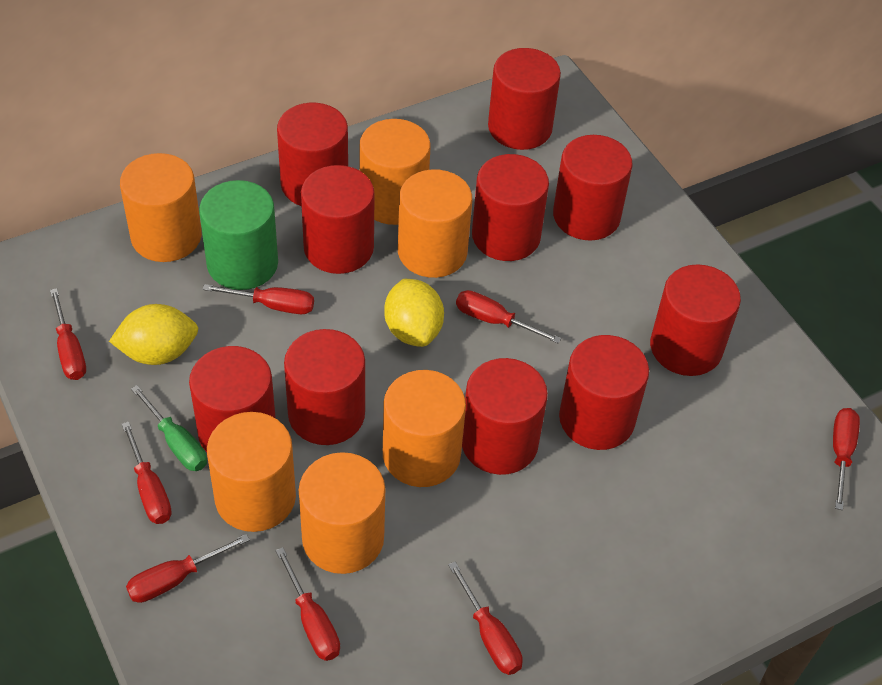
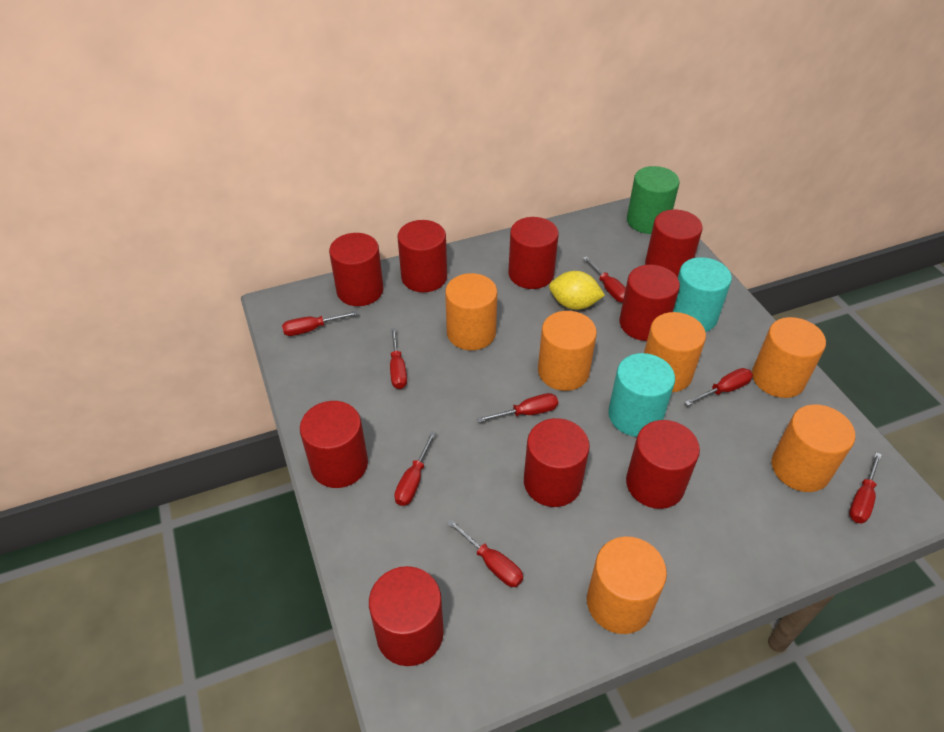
green screwdriver: [131,385,207,471] = 1 -> none = 0
red cylinder: [189,346,276,452] [277,103,348,206] [284,329,365,445] [301,165,375,274] [462,358,548,475] [472,154,549,261] [488,48,561,150] [553,135,633,241] [559,335,649,450] [650,264,741,376] = 10 -> [300,401,368,488] [329,233,384,306] [369,566,444,666] [398,220,447,292] [508,217,559,289] [524,418,590,507] [620,265,680,341] [626,420,700,509] [645,210,703,277] = 9
turquoise cylinder: none = 0 -> [608,353,675,437] [673,257,732,332] = 2
yellow lemon: [109,304,198,365] [384,279,444,347] = 2 -> [549,271,605,310] = 1

